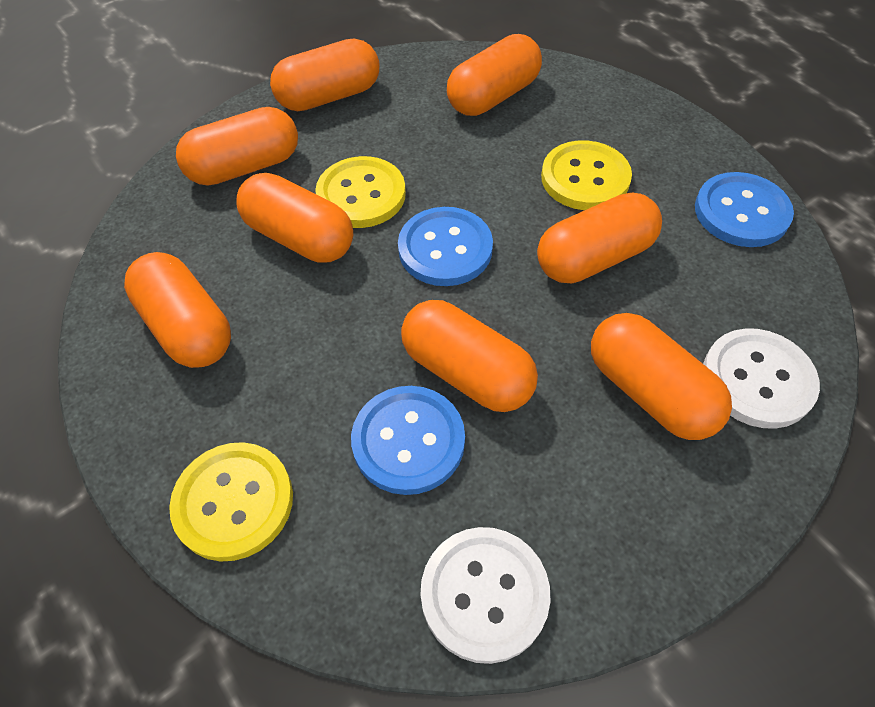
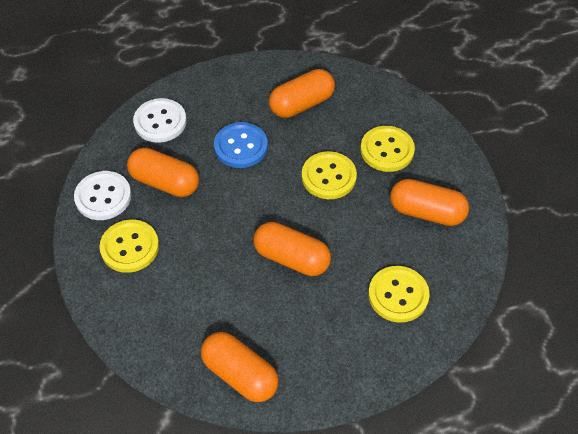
blue button: [351,386,465,495] [398,207,493,286] [695,172,794,247] = 3 -> [214,122,268,168] = 1
orange capsule: [124,252,231,368] [176,107,298,186] [236,173,353,263] [270,38,380,111] [401,300,538,412] [447,34,542,116] [537,193,662,283] [591,313,732,440] = 8 -> [127,148,199,197] [201,332,279,402] [254,222,331,276] [269,69,335,118] [390,179,469,226] = 5
yellow button: [169,442,293,562] [315,156,406,228] [541,140,632,210] = 3 -> [99,220,159,273] [302,151,357,199] [360,126,415,172] [368,266,430,322] = 4

